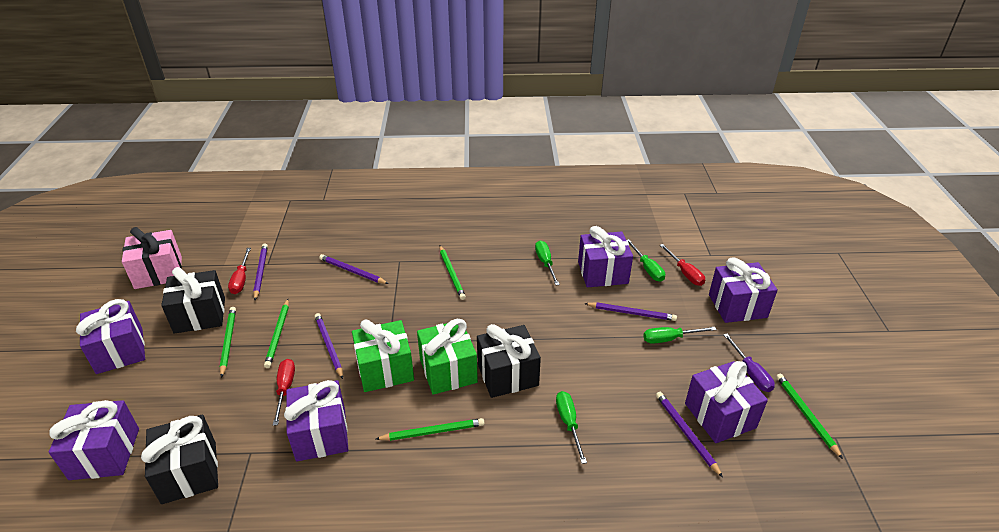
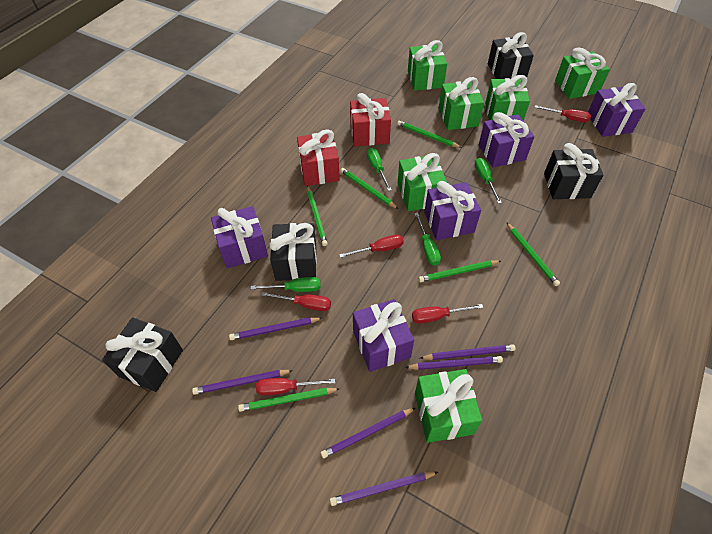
black gift: [141,414,218,504] [161,267,225,334] [477,324,541,398] = 3 -> [102,317,183,392] [269,223,317,281] [488,32,534,79] [544,143,603,199] = 4
green gift: [352,319,414,392] [417,319,478,395] = 2 -> [398,153,447,211] [408,40,447,91] [415,369,482,443] [439,77,484,130] [485,75,530,121] [555,47,610,99] = 6
green pencil: [220,307,236,378] [264,299,289,368] [376,418,484,441] [439,246,466,300] [776,373,843,459] = 5 -> [238,388,340,412] [307,185,328,246] [340,168,399,209] [397,120,462,148] [419,260,501,282] [506,222,560,286] = 6
pink gift: [122,227,182,289] = 1 -> none = 0
purple gift: [49,400,139,480] [76,299,145,374] [284,380,348,462] [578,226,633,287] [685,361,768,443] [709,258,778,323] = 6 -> [211,206,268,268] [353,299,414,372] [424,181,481,240] [479,112,534,167] [588,83,646,137] = 5
purple pencil: [253,243,268,300] [315,313,343,379] [319,254,389,284] [584,302,677,321] [656,392,723,478] = 5 -> [192,370,293,395] [229,317,322,340] [321,408,416,458] [330,472,438,506] [405,356,503,370] [420,344,516,360] = 6
purple screwdriver: [723,334,775,392] = 1 -> none = 0
red gift: none = 0 -> [297,130,340,186] [350,93,391,146] = 2
red screwdriver: [228,248,251,294] [273,359,295,426] [660,244,705,286] = 3 -> [256,378,335,396] [261,292,331,311] [339,234,404,258] [412,304,483,323] [534,105,591,122] = 5

